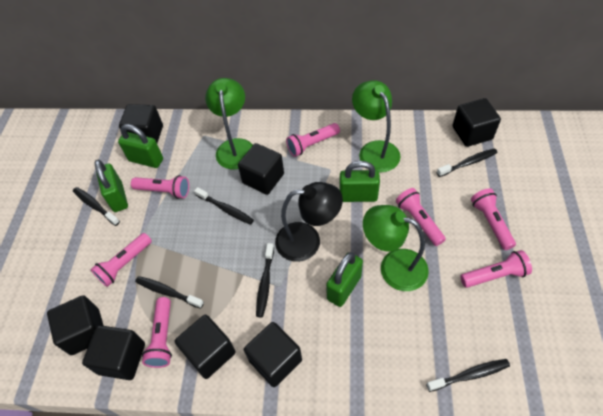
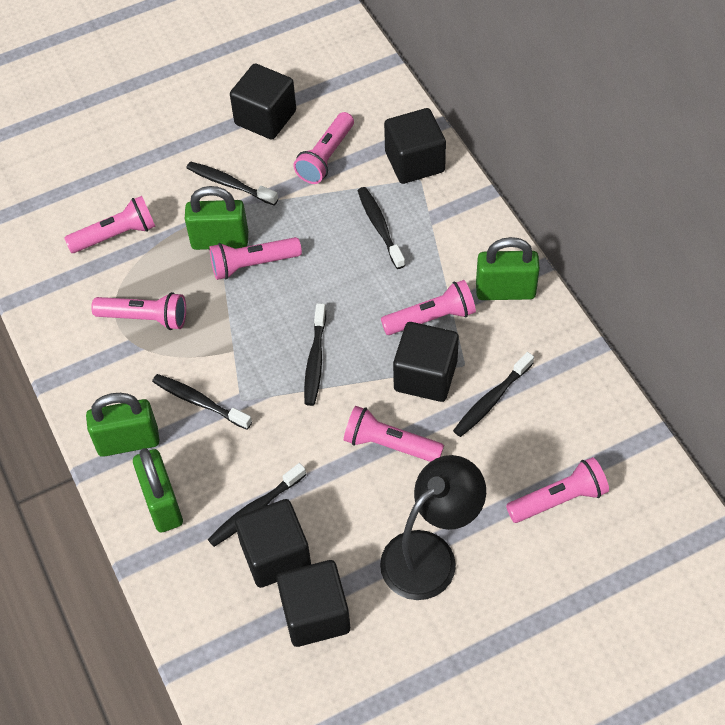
black cube: [47,295,104,355] [82,325,145,380] [119,104,163,143] [175,315,236,379] [238,143,284,195] [244,322,302,387] [452,98,501,147] = 7 -> [230,64,296,140] [235,499,311,588] [277,560,350,647] [384,108,446,184] [393,322,459,402] = 5
green lamp: [205,78,253,169] [352,80,401,172] [363,205,429,291] = 3 -> none = 0

